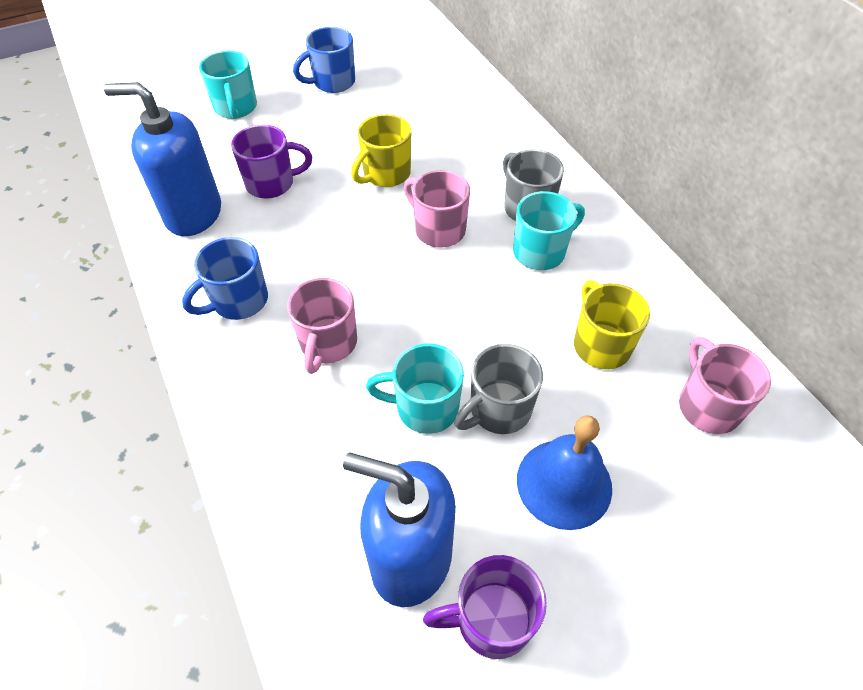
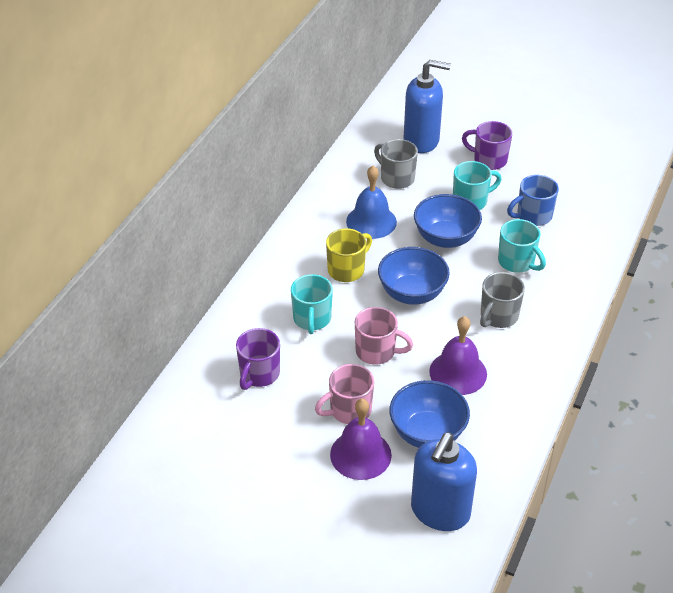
blue bowl: none = 0 -> [378,247,450,305] [390,380,470,448] [414,194,482,248] = 3
blue mug: [182,237,268,320] [293,27,355,93] = 2 -> [507,175,559,226] = 1
pink mug: [287,278,357,374] [404,170,470,247] [679,337,771,434] = 3 -> [315,364,374,424] [355,307,413,365] = 2
purple bell: none = 0 -> [330,399,392,480] [429,316,487,395] = 2
yellow mug: [351,114,411,187] [574,280,650,369] = 2 -> [326,228,372,282] = 1

